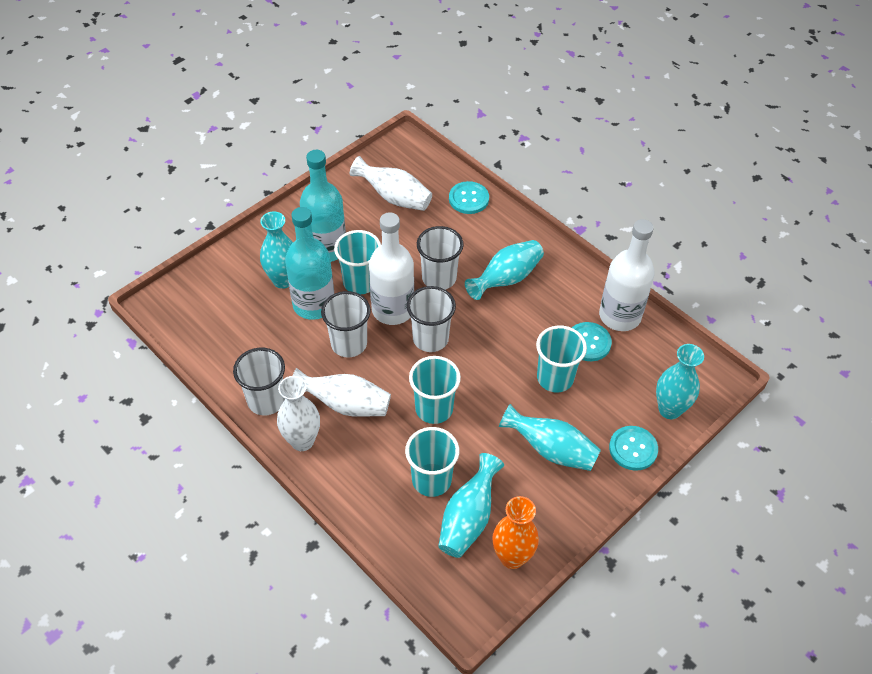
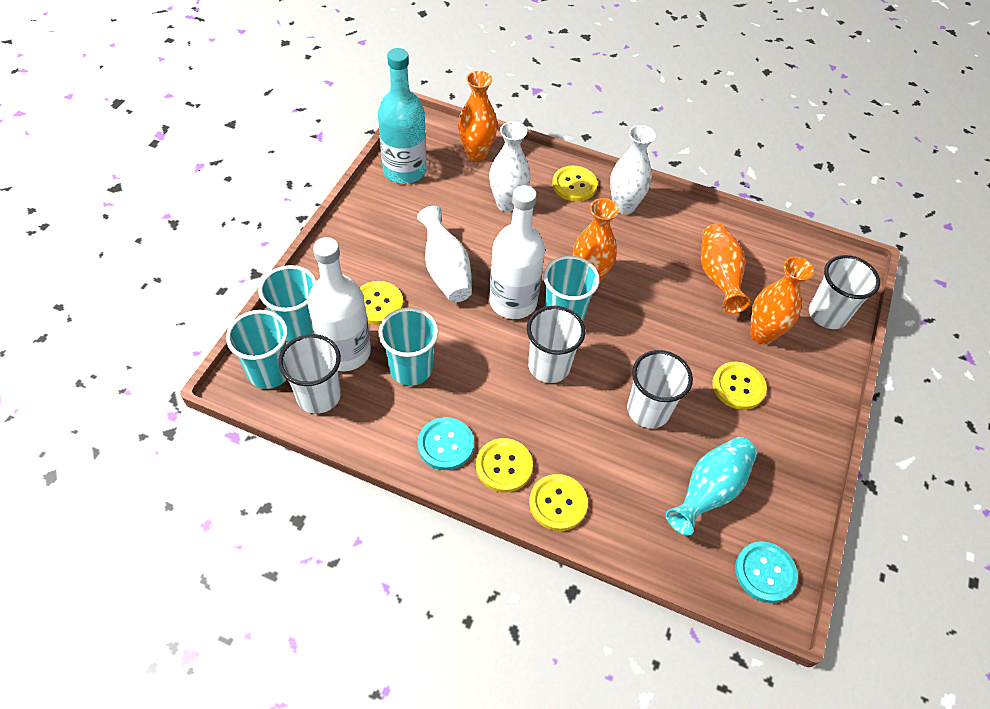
orange vase: [492,496,539,569] = 1 -> [458,71,497,161] [573,198,619,282] [701,223,750,313] [750,257,814,344] = 4
turquoise bottle: [285,207,334,320] [300,150,346,262] = 2 -> [378,48,426,184] = 1
turquoise button: [449,181,489,214] [572,322,612,361] [609,426,658,471] = 3 -> [418,417,474,470] [735,541,798,603] = 2
turquoise vase: [260,212,293,289] [438,453,504,558] [465,240,544,300] [499,404,601,471] [656,344,704,419] = 5 -> [665,437,757,535] = 1
yellow button: none = 0 -> [359,281,403,325] [476,438,533,493] [529,474,588,531] [552,165,597,202] [712,362,767,410] = 5

